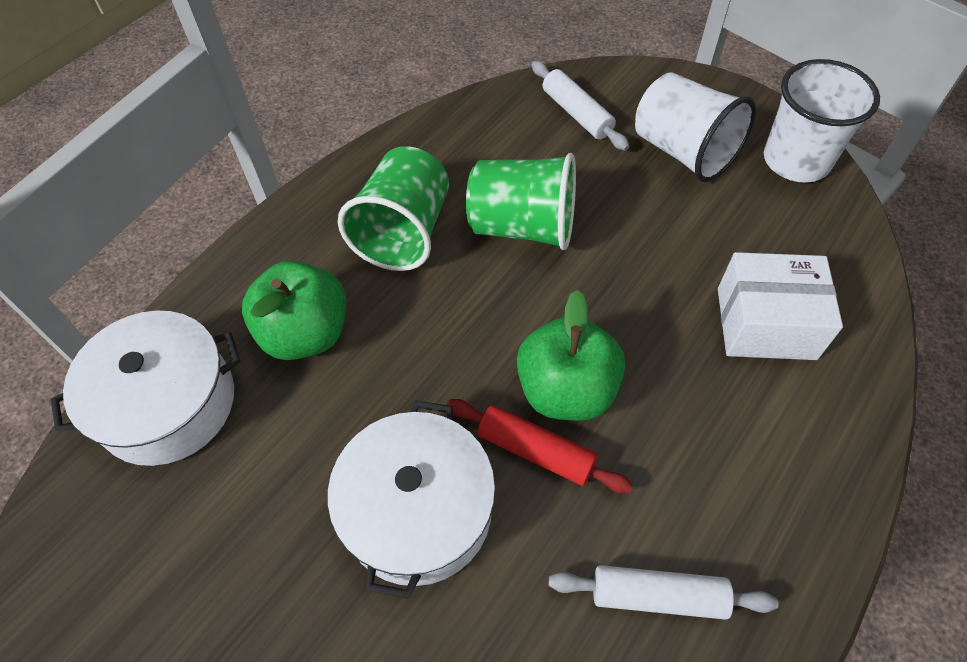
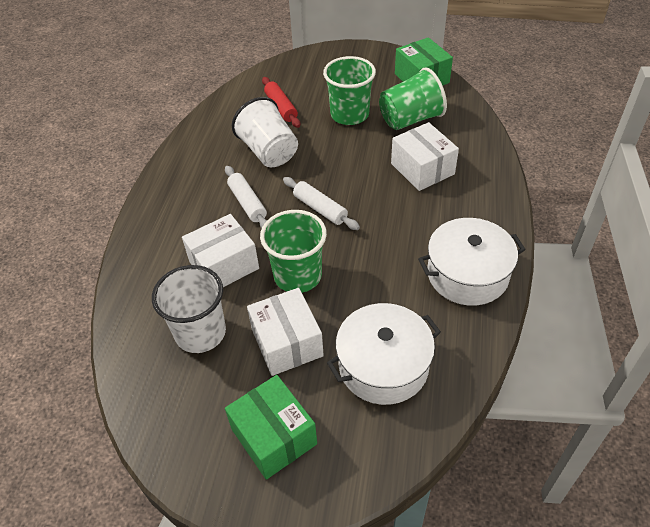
green apple: [242,261,346,360] [517,290,625,421] = 2 -> none = 0
green box: none = 0 -> [225,375,317,480] [395,37,453,86] = 2
green cup: [338,146,449,271] [466,153,576,250] = 2 -> [260,210,327,293] [323,56,376,125] [379,67,447,130] = 3
white box: [718,252,843,360] = 1 -> [182,214,259,287] [247,288,324,376] [391,122,459,191] = 3

